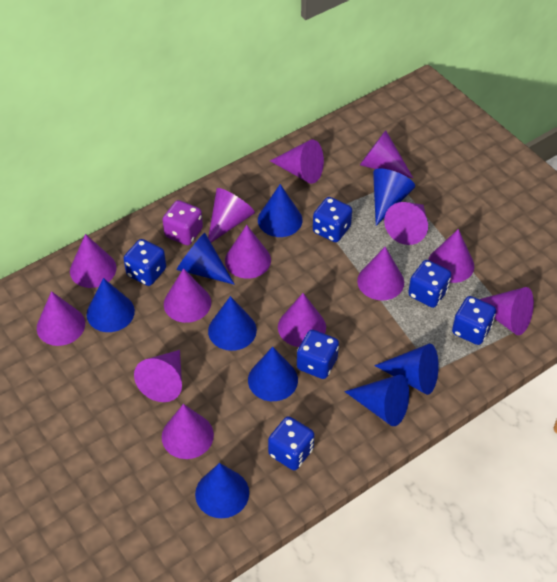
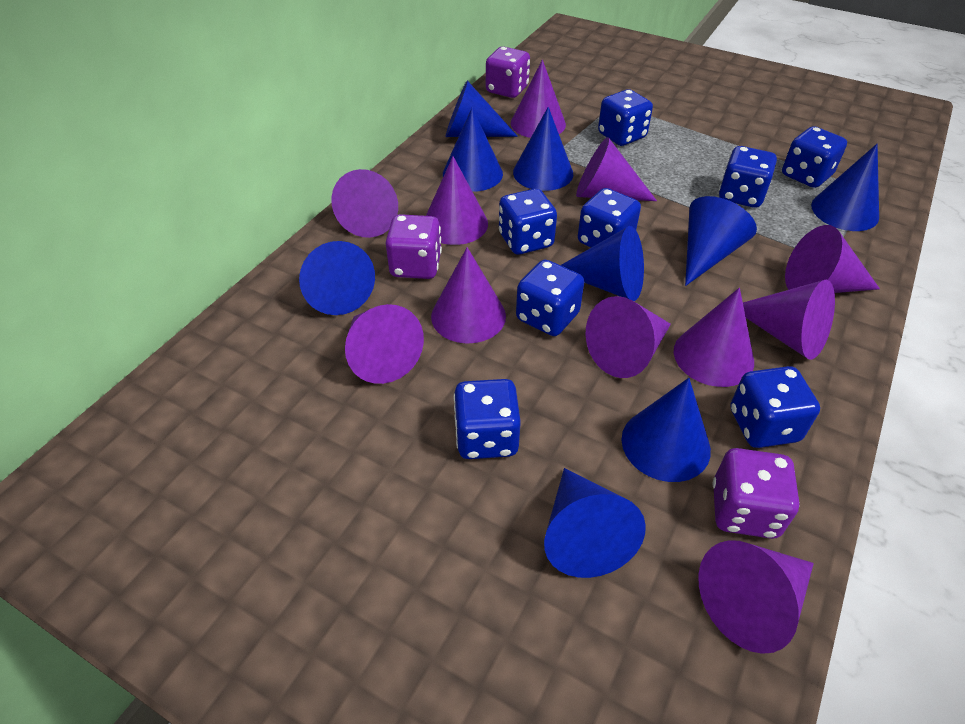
blue dice: [123,239,166,286] [268,416,314,470] [297,330,339,379] [313,197,352,242] [408,260,451,308] [452,296,496,345] = 6 -> [454,379,521,459] [499,189,557,255] [516,260,584,336] [578,188,641,247] [598,89,653,146] [719,146,777,208] [730,366,820,448] [782,126,847,188] = 8
purple cone: [37,291,85,346] [70,234,116,288] [134,350,182,402] [162,404,214,459] [164,268,211,323] [208,188,255,242] [225,225,271,279] [270,139,324,184] [278,293,326,347] [357,247,404,300] [360,130,413,178] [384,202,428,245] [428,229,474,283] [479,287,534,335] = 14 -> [331,169,398,238] [345,304,424,384] [426,156,488,245] [431,247,506,344] [511,60,566,138] [576,137,657,201] [586,296,671,378] [674,288,754,387] [699,540,814,654] [743,280,835,360] [785,225,880,293] = 11
purple dice: [162,200,203,245] = 1 -> [386,214,442,279] [486,47,530,98] [712,448,800,539] = 3

